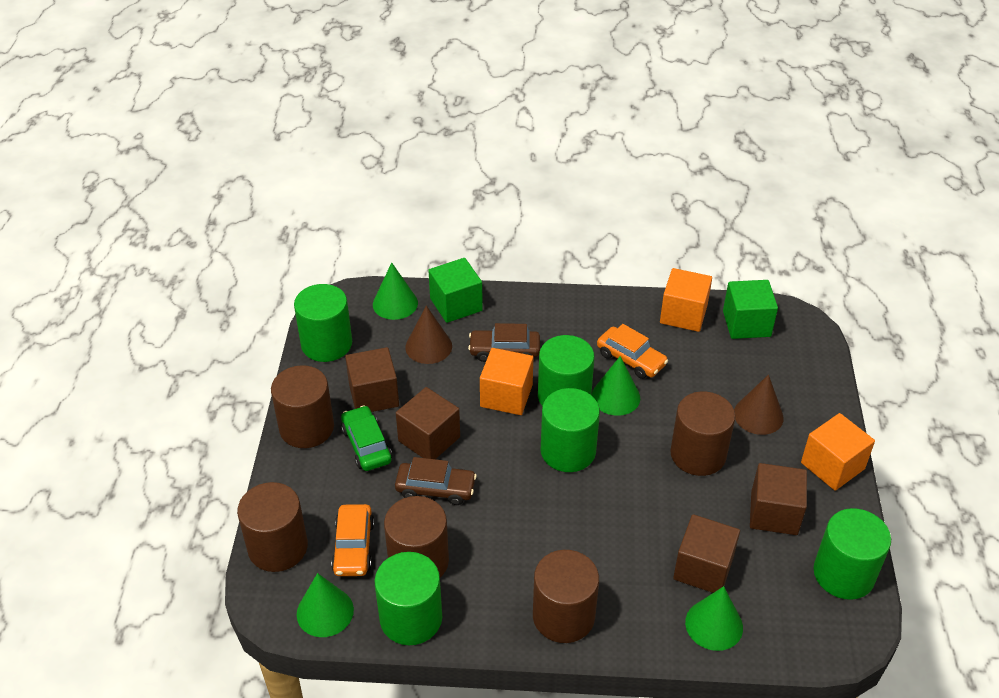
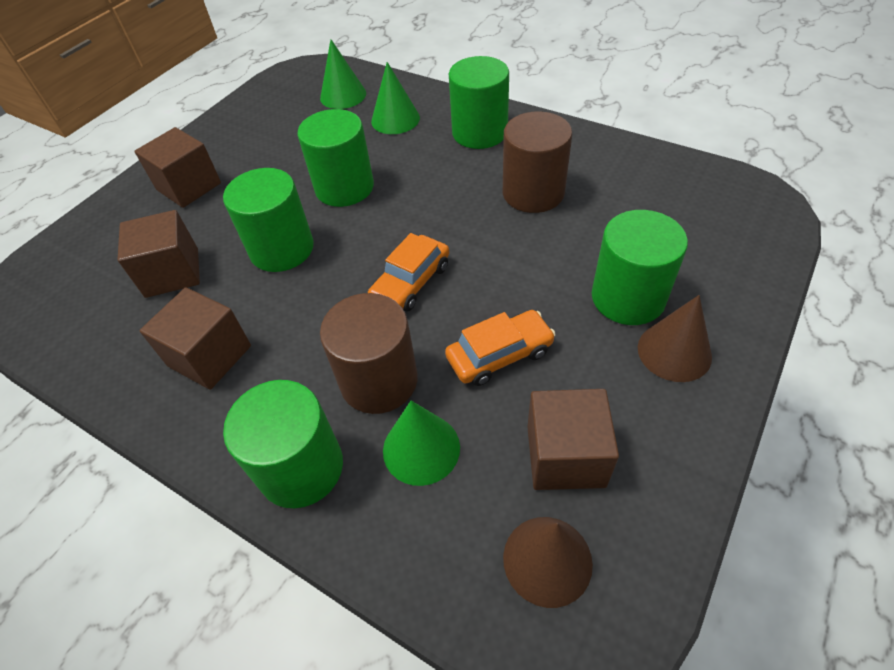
brown car: [395,457,477,505] [468,323,540,362] = 2 -> none = 0
brown cylinder: [237,482,308,572] [271,365,334,448] [384,496,449,578] [533,550,599,643] [670,391,735,476] = 5 -> [320,293,418,414] [503,111,572,213] = 2
green car: [341,405,392,471] = 1 -> none = 0
green cone: [296,573,354,637] [373,263,418,320] [592,356,640,416] [685,586,743,651] = 4 -> [320,40,366,109] [371,62,420,134] [383,400,460,486] = 3
green cube: [428,258,483,323] [723,280,778,339] = 2 -> none = 0
orange cube: [480,348,533,415] [660,268,712,332] [801,413,875,491] = 3 -> none = 0

